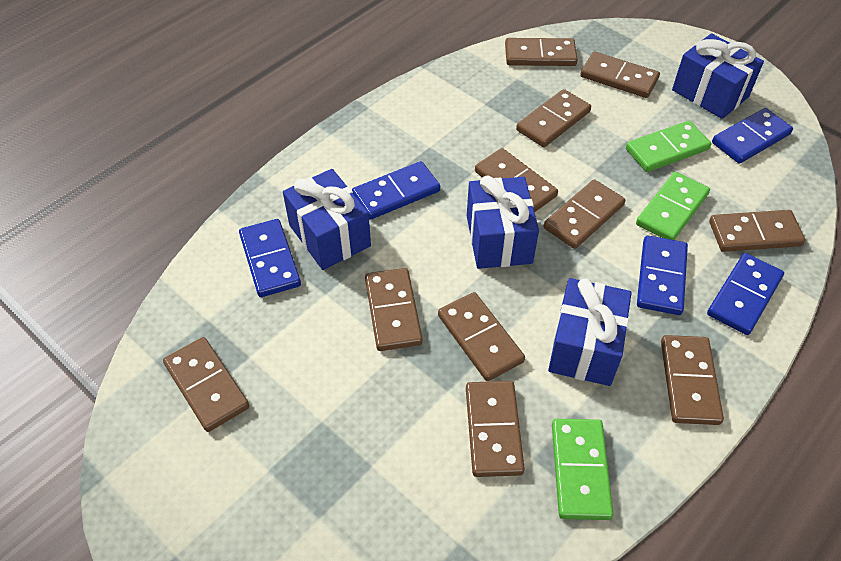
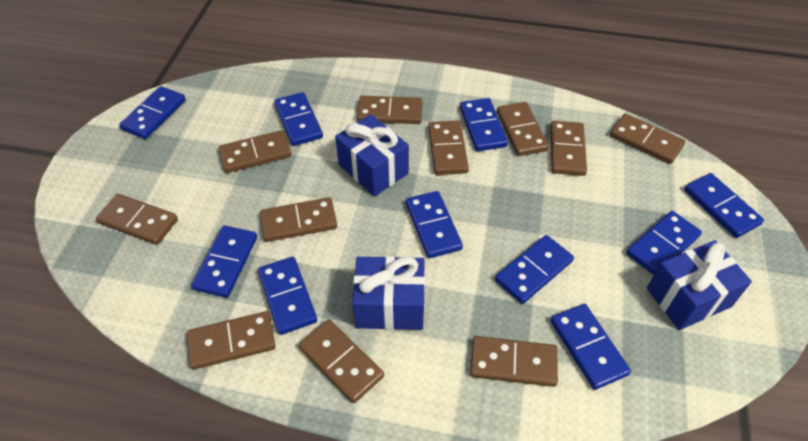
blue domino: [239,219,301,297] [352,161,440,220] [637,236,688,315] [707,253,784,335] [712,108,793,164] = 5 -> [119,86,186,139] [192,226,257,298] [258,257,317,335] [274,92,323,146] [406,191,463,258] [460,98,508,151] [495,235,574,304] [551,304,631,390] [626,211,702,275] [684,173,764,238] = 10
blue gift: [283,169,371,270] [467,176,539,269] [548,278,632,386] [672,33,764,119] = 4 -> [335,114,409,196] [353,256,425,330] [647,240,752,330] = 3
green domino: [552,419,613,520] [626,121,711,172] [636,172,710,240] = 3 -> none = 0

